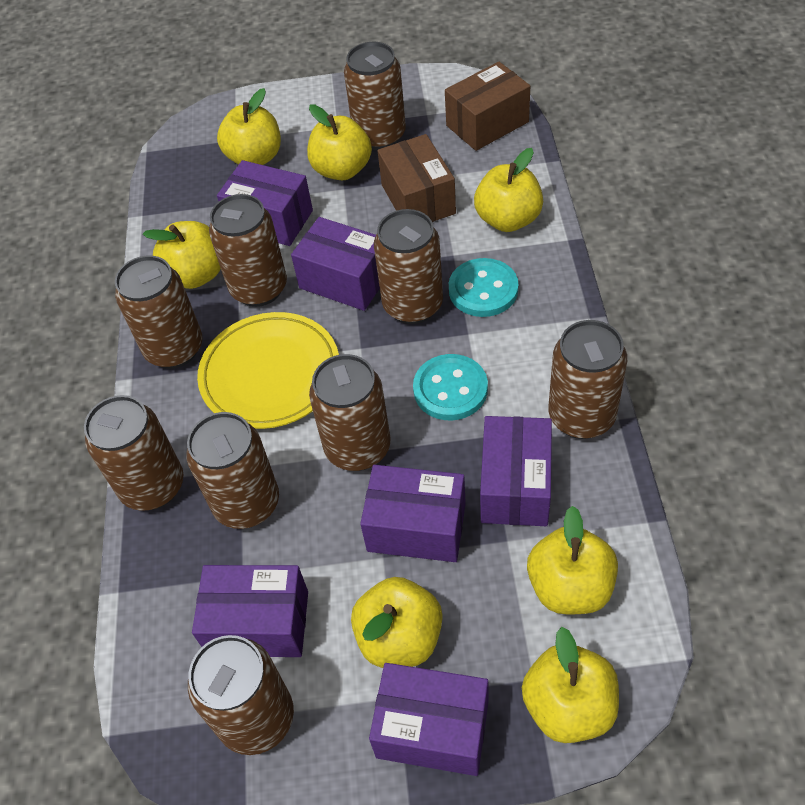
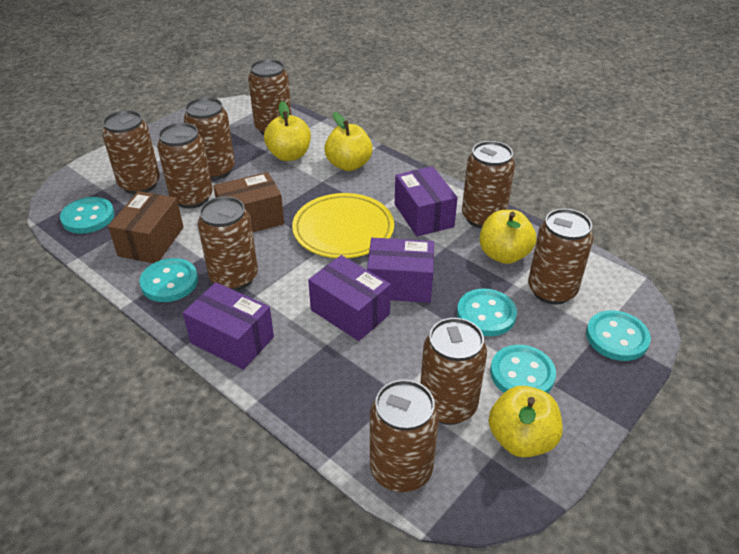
purple box: [192,565,308,657] [217,160,313,246] [291,217,380,311] [360,465,466,562] [369,663,489,776] [480,416,552,526] = 6 -> [183,282,274,370] [308,255,391,341] [367,238,434,303] [395,166,458,237] = 4
turquoise button: [413,354,488,420] [449,258,518,317] = 2 -> [60,197,114,234] [139,258,198,302] [457,288,517,336] [490,345,556,393] [586,310,651,361] = 5
yellow apple: [143,221,221,289] [217,88,281,165] [307,104,372,180] [351,577,443,668] [474,148,543,232] [522,627,619,743] [527,506,618,614] = 7 -> [264,101,311,161] [324,112,373,171] [480,210,536,264] [488,386,563,457] = 4

